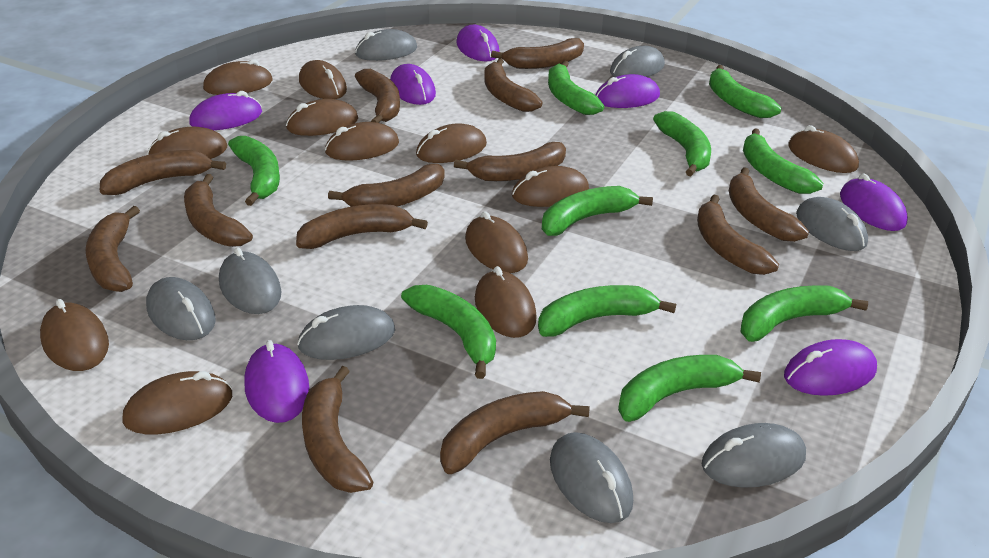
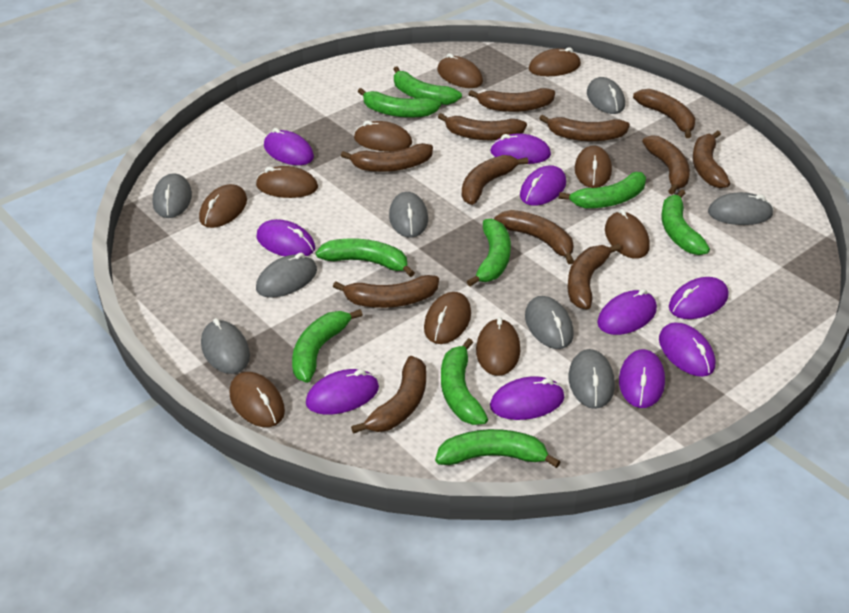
brown banana: [86,206,140,292] [100,150,226,195] [184,174,253,247] [296,204,428,249] [302,366,373,493] [328,164,444,207] [355,69,400,123] [440,391,590,474] [454,142,566,181] [484,58,542,112] [491,38,584,69] [697,195,779,275] [729,167,809,242] = 13 -> [333,275,439,308] [341,143,433,172] [351,356,426,434] [438,113,527,140] [462,155,529,205] [469,88,555,112] [494,210,574,264] [539,115,630,141] [567,243,621,310] [633,89,695,138] [642,135,690,195] [693,130,730,188] = 12
brown mouse: [40,299,109,371] [123,371,232,434] [147,127,227,159] [203,59,273,95] [286,99,358,136] [299,60,347,99] [325,122,399,161] [416,123,487,163] [465,211,528,273] [475,266,537,338] [512,166,589,207] [788,125,859,173] = 12 -> [199,184,247,228] [230,372,285,427] [256,166,318,198] [354,120,412,152] [424,292,471,344] [437,53,483,88] [476,317,520,376] [529,47,581,76] [575,145,612,188] [605,209,650,259] = 10
green banana: [228,136,280,206] [401,285,496,379] [538,285,676,337] [542,186,653,236] [548,61,604,115] [618,355,761,422] [653,111,711,177] [709,65,782,118] [740,285,868,342] [743,128,823,194] = 10 -> [292,309,363,383] [316,238,415,277] [358,88,441,118] [393,66,462,105] [435,429,560,468] [441,338,488,425] [467,219,511,287] [559,172,646,208] [662,189,710,255] = 9
purple mouse: [189,91,262,130] [244,340,310,423] [390,64,436,105] [456,25,499,61] [596,74,660,108] [784,339,877,396] [840,173,908,231] = 7 -> [256,219,315,256] [264,128,314,165] [306,369,379,415] [490,133,551,164] [490,376,564,420] [520,165,566,206] [597,289,657,335] [619,349,665,408] [659,323,715,377] [669,277,728,319] = 10

